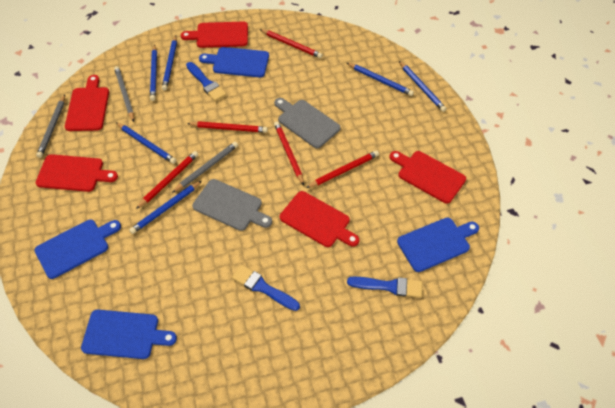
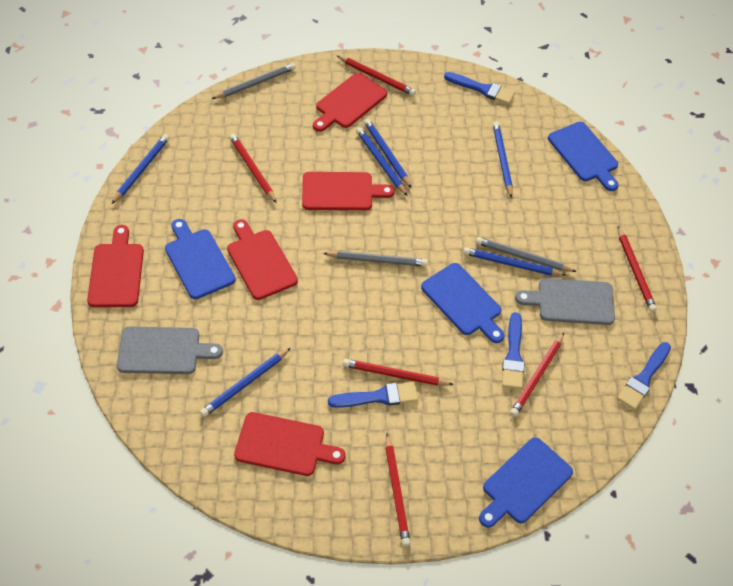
blue brush: [186,62,226,101] [232,265,300,311] [347,276,423,298] = 3 -> [328,382,418,408] [444,72,515,104] [502,312,525,389] [617,342,671,410] = 4
red pencil: [136,151,198,209] [187,121,268,133] [260,29,323,58] [274,121,304,185] [306,150,379,188] = 5 -> [229,134,277,203] [337,56,416,96] [343,359,454,386] [385,434,411,546] [510,333,564,417] [618,226,657,312] = 6

